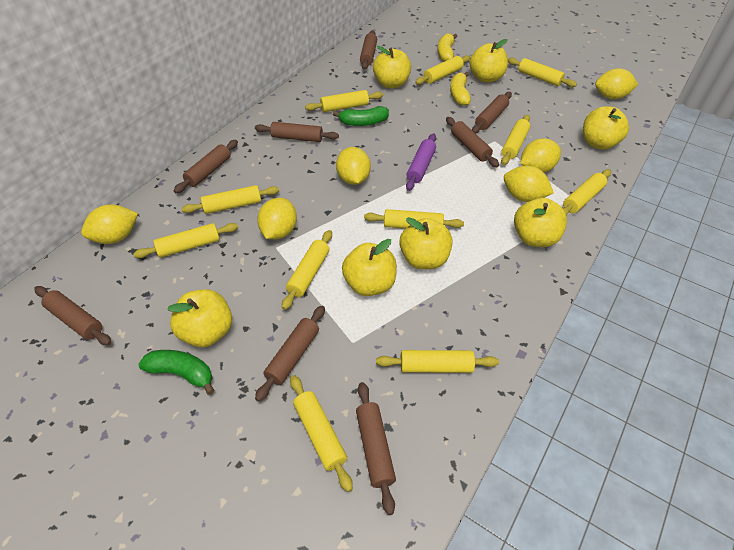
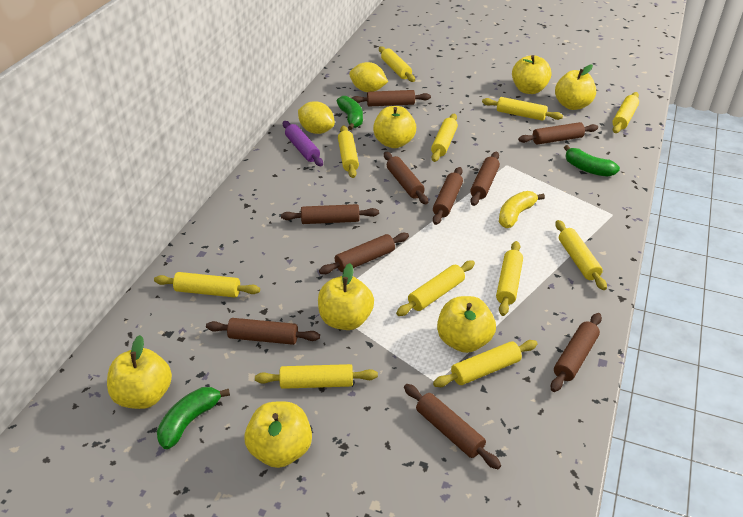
brown rolling pin: [34,286,112,345] [174,140,238,193] [255,122,339,142] [255,306,325,402] [356,382,396,515] [360,30,377,70] [446,117,499,167] [472,92,512,134] = 8 -> [206,318,320,345] [281,204,379,224] [319,233,409,274] [351,90,431,107] [384,152,428,205] [404,384,501,469] [433,167,463,225] [470,152,500,206] [518,122,598,145] [551,313,602,392] = 10
green banana: [138,350,214,395] [333,106,389,126] = 2 -> [157,387,230,449] [337,96,363,130] [564,145,620,177] = 3
yellow banana: [437,33,458,61] [450,72,471,106] = 2 -> [499,191,545,228] = 1
yellow lemon: [81,205,138,244] [257,198,297,239] [336,147,371,185] [504,166,554,202] [520,138,561,173] [595,68,638,99] = 6 -> [298,101,335,134] [349,62,388,92] = 2

